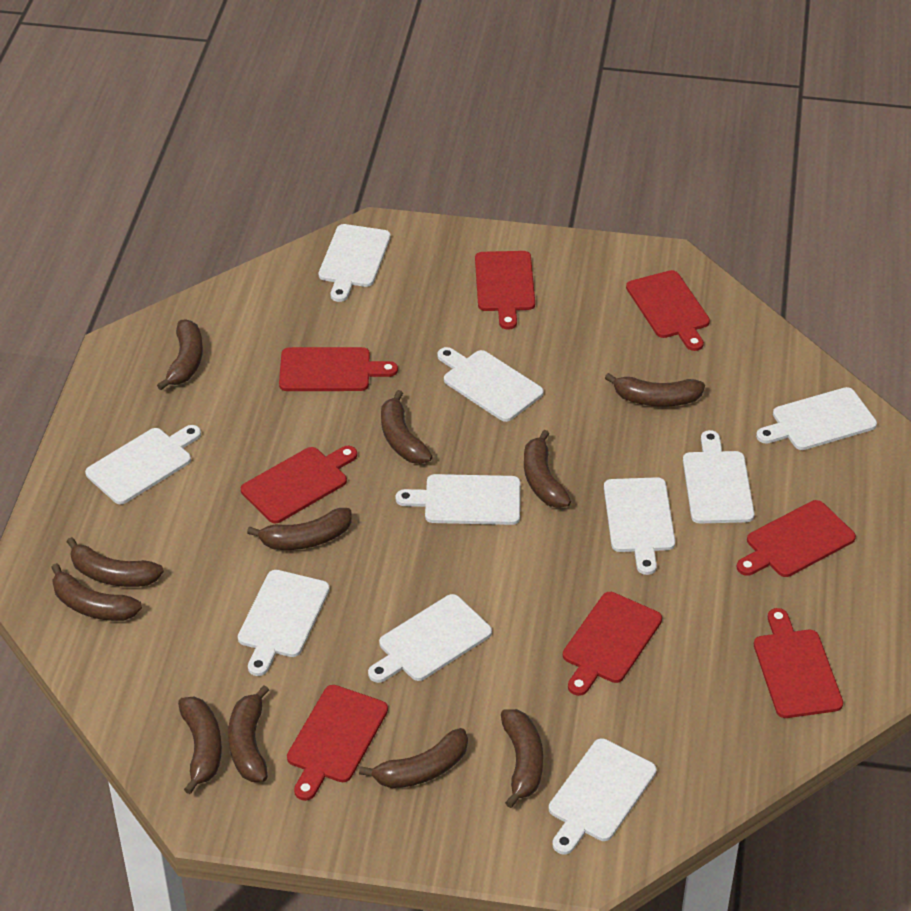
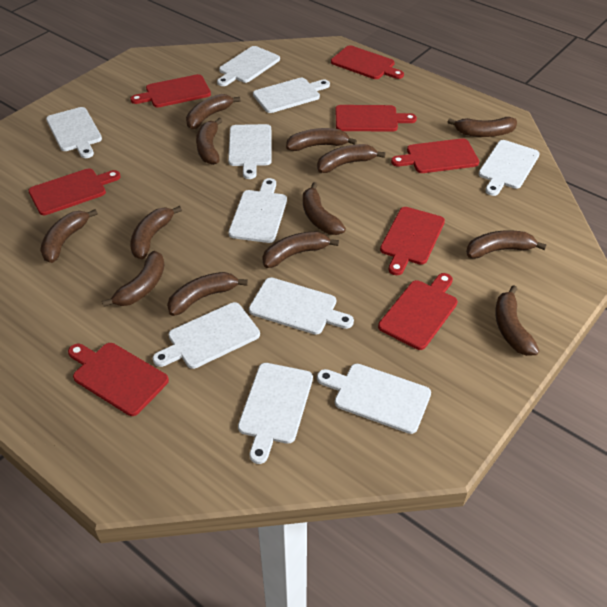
brown banana: [51,563,142,621] [67,537,164,587] [157,319,203,390] [178,697,222,794] [228,685,269,782] [247,508,352,550] [359,728,468,788] [381,390,433,464] [501,709,543,808] [524,430,571,508] [605,373,705,407] = 11 -> [40,209,98,263] [102,251,165,307] [130,206,182,259] [167,272,248,316] [186,94,240,129] [196,118,222,165] [262,232,339,268] [286,128,357,151] [303,182,346,235] [317,144,385,173] [448,117,517,137] [466,230,547,259] [495,285,539,356] = 13

